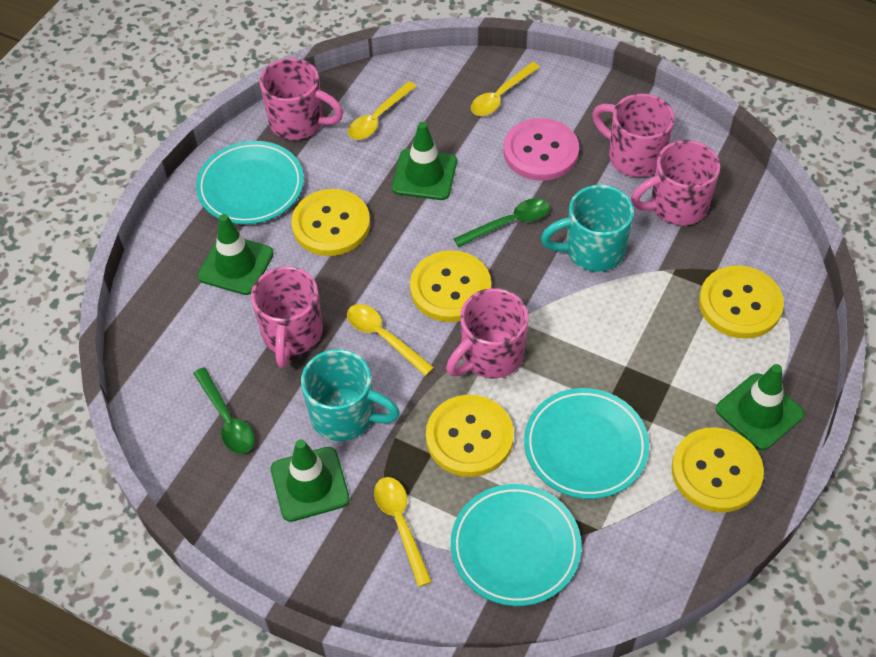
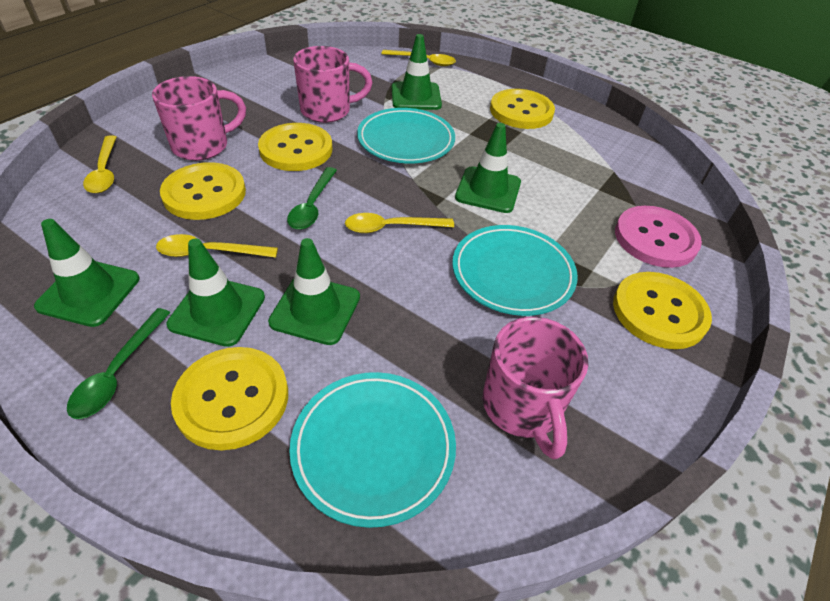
green traffic cone: [198,214,274,295] [271,439,350,522] [392,122,457,200] [716,364,804,450] = 4 -> [34,219,139,327] [167,239,265,347] [268,238,360,345] [392,34,442,110] [455,123,521,213] = 5
pink mug: [251,266,323,368] [260,58,343,140] [446,288,528,379] [592,94,675,177] [631,140,720,225] = 5 -> [152,76,246,161] [293,46,373,123] [483,317,588,460] = 3
turquoise mug: [301,349,400,441] [541,185,634,272] = 2 -> none = 0

